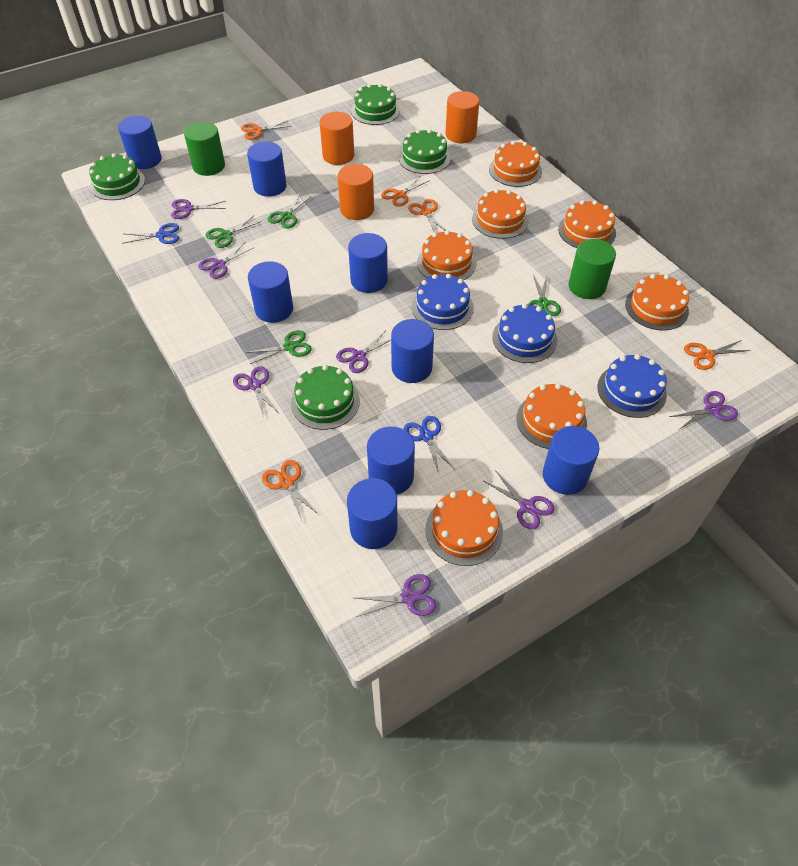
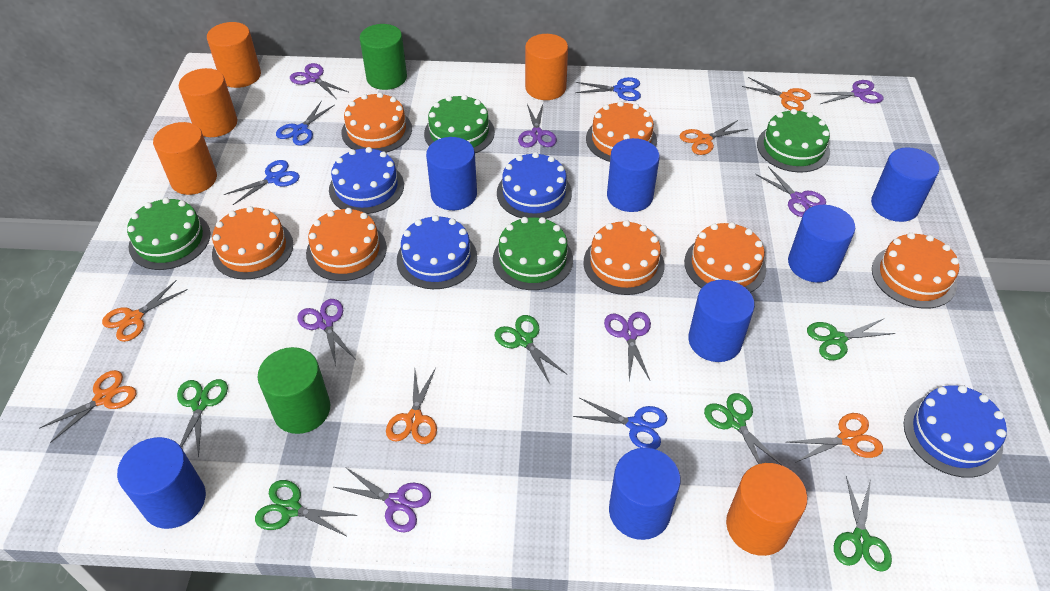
blue cake: [411,274,474,330] [492,304,557,363] [598,354,667,418] = 3 -> [329,147,404,214] [397,215,477,289] [497,152,572,219] [904,385,1007,478] = 4
blue cylinder: [118,116,162,169] [247,141,287,197] [248,261,293,323] [347,478,397,549] [348,233,388,293] [367,426,415,495] [391,319,434,383] [543,426,599,495] = 8 -> [117,437,206,529] [426,137,477,210] [607,138,660,212] [609,448,680,540] [688,280,755,362] [788,205,855,283] [871,147,939,222] = 7
blue scissors: [122,223,179,244] [404,416,454,473] = 2 -> [224,160,300,205] [276,101,334,145] [573,398,667,449] [575,77,641,101] = 4
green scissors: [206,216,262,248] [245,330,312,364] [267,194,311,229] [528,275,561,316] = 4 -> [177,379,228,458] [255,480,358,537] [495,315,567,384] [704,393,783,466] [807,319,895,360] [834,476,892,572] = 6
orange cylinder: [319,112,354,165] [338,164,374,220] [445,91,479,143] = 3 -> [153,122,217,195] [179,68,237,137] [207,22,261,88] [525,34,568,100] [726,463,807,556] = 5
orange scissors: [241,120,292,140] [262,460,319,520] [381,176,430,207] [408,199,446,233] [684,340,751,370] = 5 -> [40,370,136,443] [102,280,188,342] [386,368,437,444] [679,120,748,155] [742,77,811,111] [787,413,883,463] = 6

